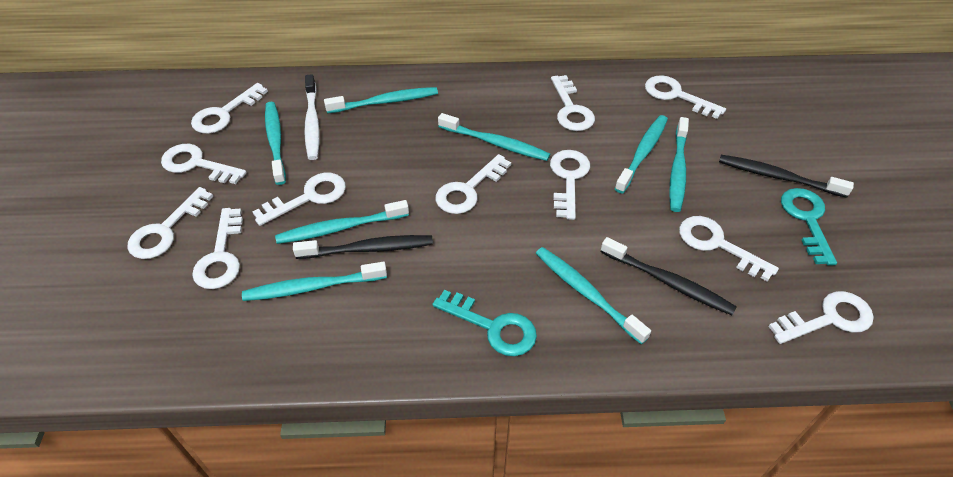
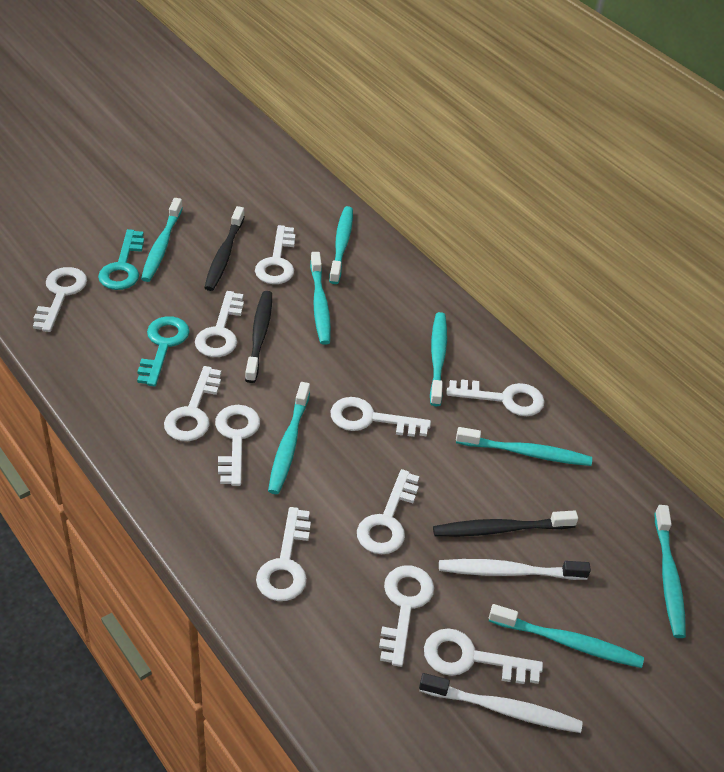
white toothbrush: [304,74,320,160] = 1 -> [419,673,583,733] [439,559,591,580] = 2

